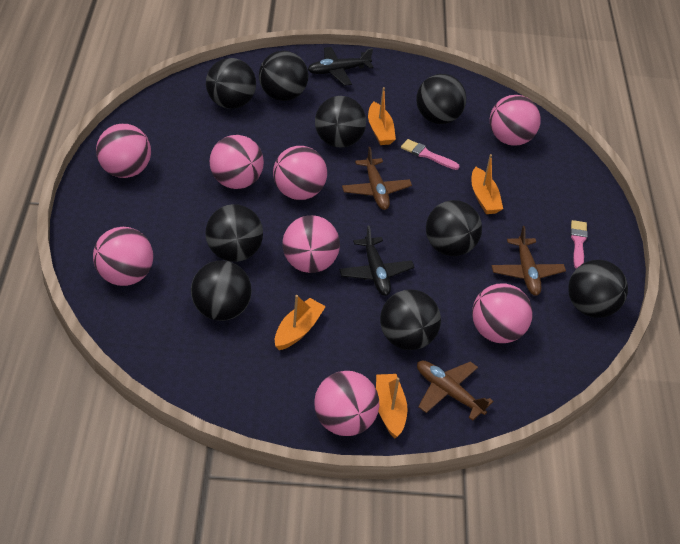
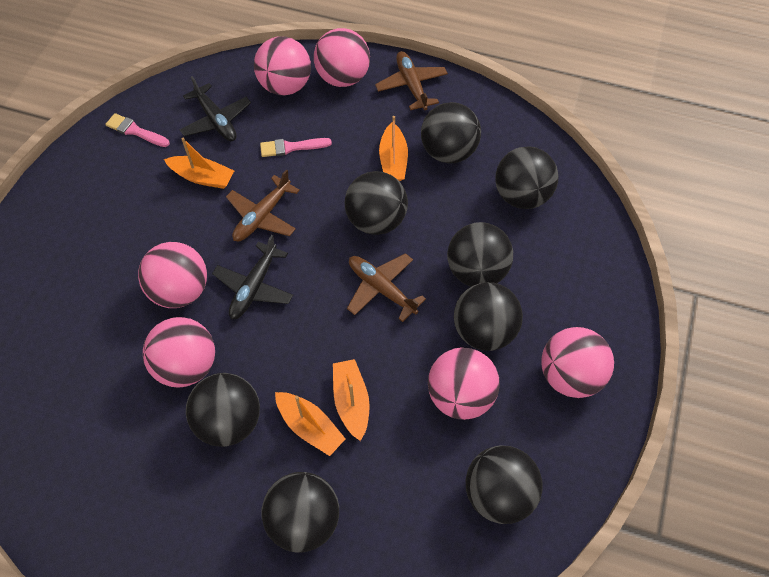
black ball: [191,260,252,321] [205,204,263,262] [206,58,256,109] [259,51,308,101] [315,96,366,148] [380,289,441,350] [416,74,466,124] [426,200,482,256] [568,260,628,318] = 9 -> [186,373,260,447] [262,472,339,553] [345,171,408,235] [421,102,481,163] [447,222,513,287] [454,282,523,351] [465,445,543,524] [495,146,558,209] = 8
pink ball: [93,227,153,286] [96,124,151,178] [210,135,264,189] [273,146,327,200] [282,215,340,273] [314,371,379,436] [472,284,533,343] [490,95,541,146] = 8 -> [138,242,207,308] [143,317,215,388] [254,37,311,95] [314,28,370,87] [428,348,500,420] [541,327,614,398] = 6

